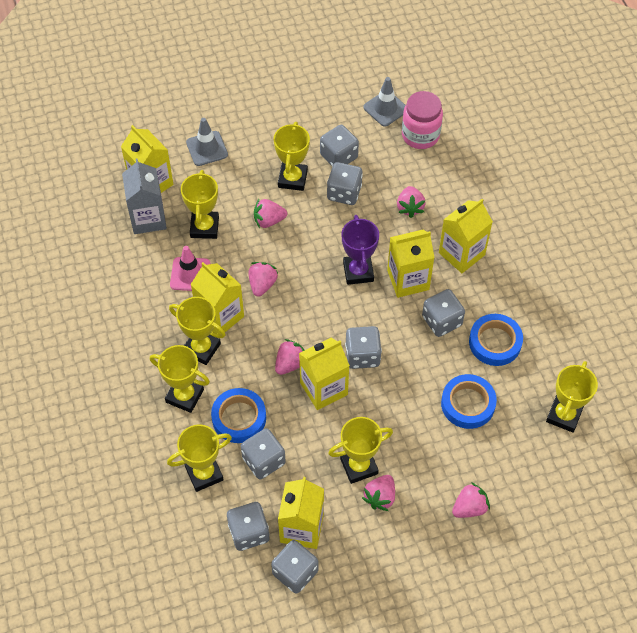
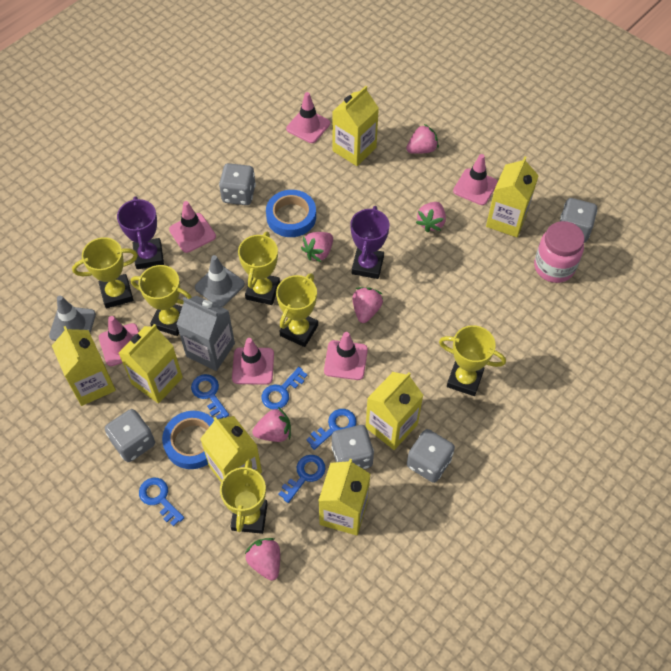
blue key: none = 0 -> [139,477,184,527] [191,374,229,419] [262,367,308,409] [278,455,325,503] [306,409,356,450] = 5
blue tape: [211,388,266,443] [441,374,497,429] [469,314,523,366] = 3 -> [162,411,214,469] [266,190,316,237] = 2
grey dice: [227,502,270,551] [241,428,286,479] [271,540,318,594] [320,125,359,166] [327,162,363,205] [345,326,382,369] [422,289,465,337] = 7 -> [105,409,155,462] [219,163,256,205] [332,425,374,469] [407,429,455,483] [560,198,597,243] = 5
pink traffic cone: [170,246,210,291] = 1 -> [99,316,139,366] [169,201,216,253] [232,338,274,385] [286,92,330,143] [324,332,368,380] [453,154,498,205] = 6
purple trophy: [341,215,379,285] = 1 -> [117,196,164,269] [350,206,390,279] = 2
yellow carton: [121,125,174,193] [190,262,244,334] [278,477,324,549] [299,338,350,410] [387,229,435,298] [439,199,493,273] = 6 -> [52,326,116,406] [119,324,183,404] [200,416,262,482] [318,459,370,535] [332,86,379,166] [366,372,423,450] [486,156,539,237] = 7
yellow trophy: [150,345,210,413] [167,424,232,492] [169,297,226,365] [181,170,219,239] [274,122,310,191] [328,417,393,484] [546,361,598,433] = 7 -> [72,237,138,308] [131,265,192,336] [220,459,267,534] [238,232,280,305] [276,273,318,347] [439,325,506,396] = 6

